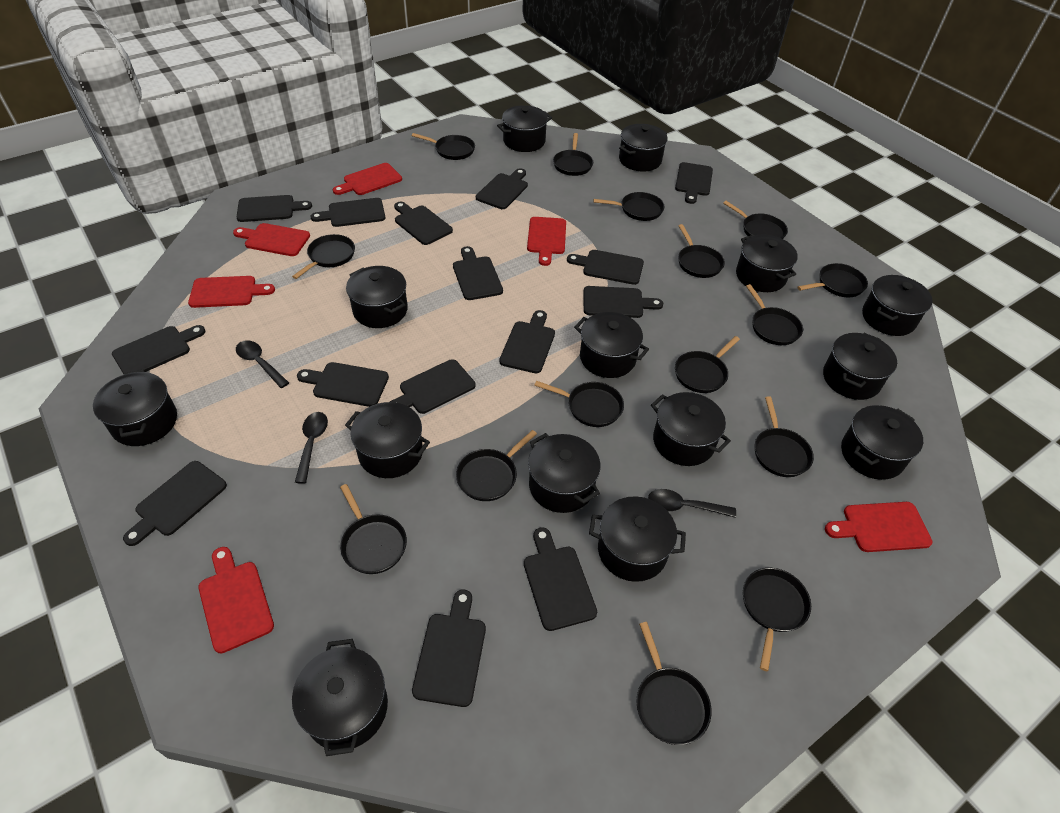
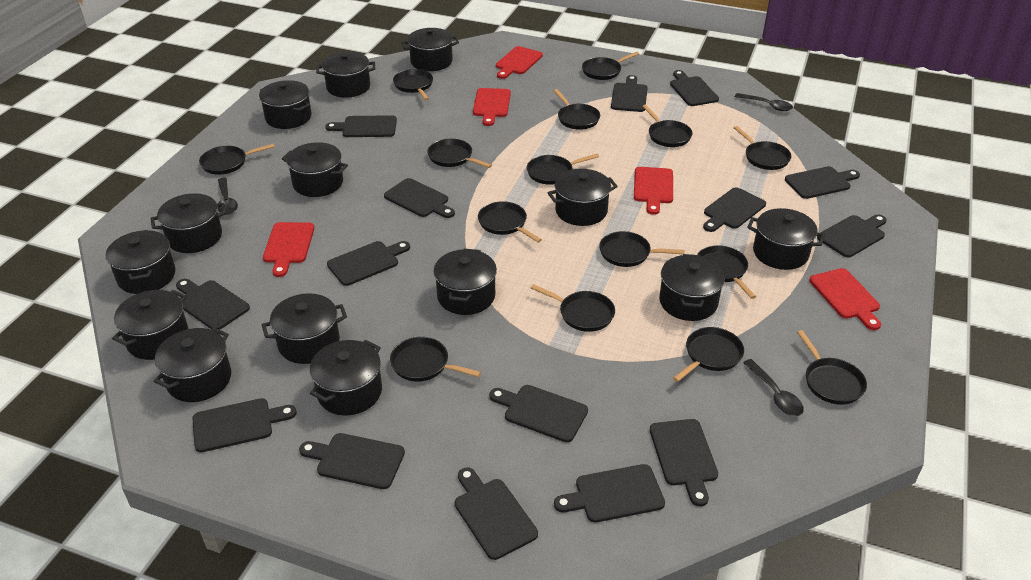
red cutting board: [188,276,275,308] [199,547,274,653] [233,223,310,256] [333,163,402,195] [527,217,566,266] [825,502,932,552] = 6 -> [263,222,315,277] [473,88,511,126] [496,46,543,79] [634,167,673,215] [809,268,881,330] = 5

